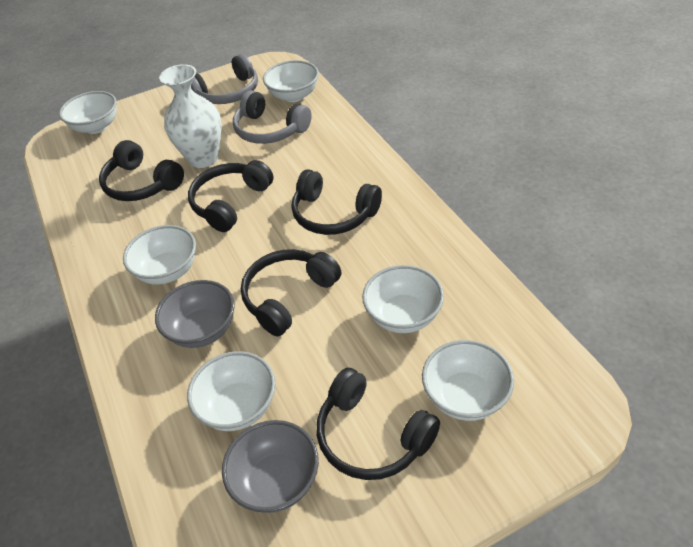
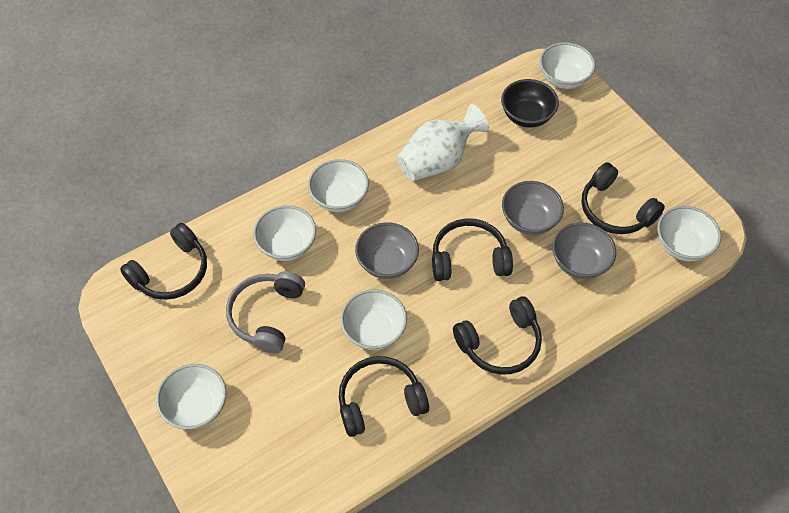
black bowl: none = 0 -> [501,79,559,128] = 1
grey bowl: [155,280,235,348] [222,420,319,513] = 2 -> [355,222,419,279] [502,181,564,235] [552,222,616,279] = 3
grey headphones: [191,54,258,104] [233,90,312,144] = 2 -> [226,271,305,353] = 1

